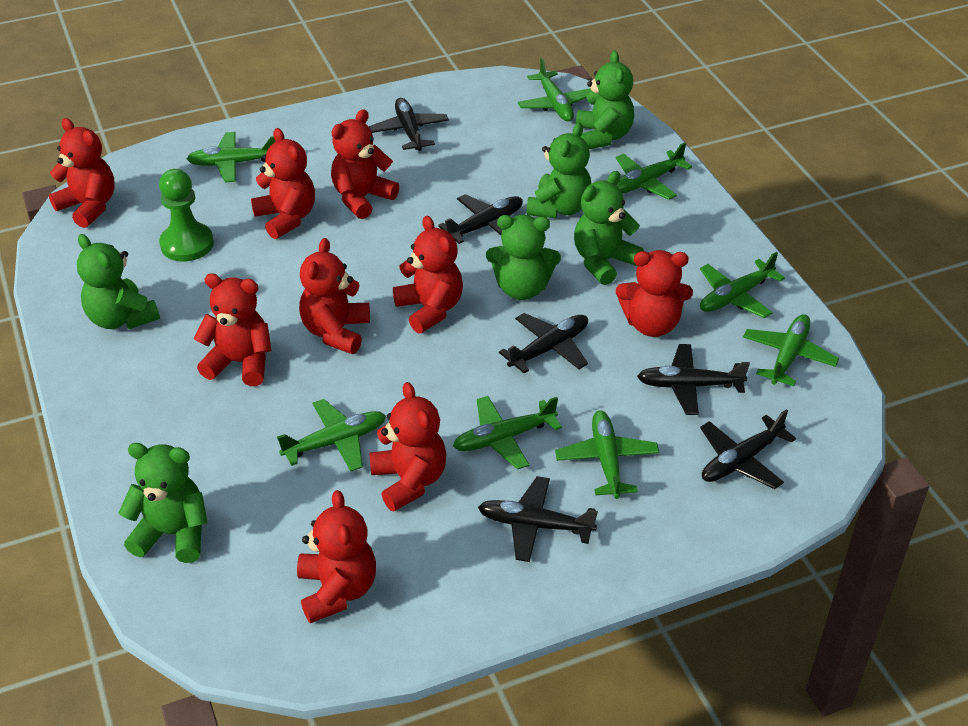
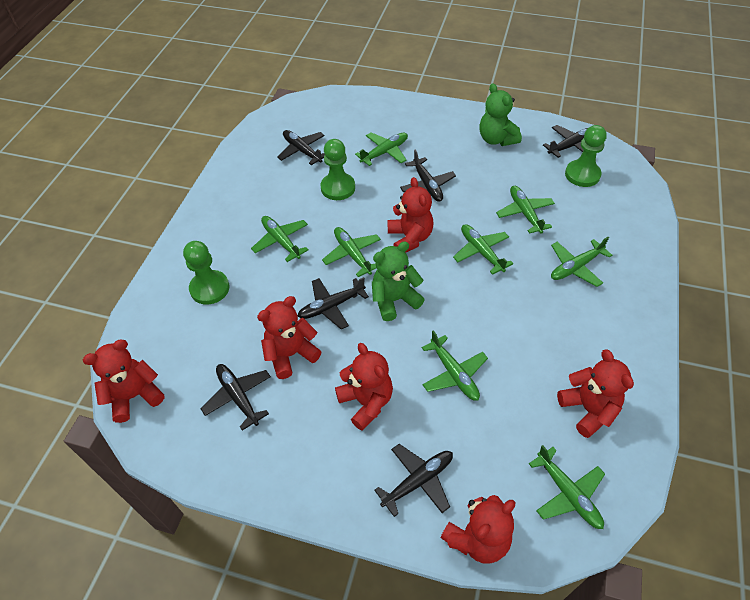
green pawn: [159,169,214,262] = 1 -> [183,241,229,305] [321,139,355,200] [565,125,607,187] = 3
green teddy bear: [77,234,160,329] [119,443,208,563] [486,215,561,300] [527,123,591,218] [574,171,644,285] [576,51,634,149] = 6 -> [372,241,425,321] [479,83,522,146] = 2
red teddy bear: [49,118,115,228] [194,274,271,386] [251,128,315,239] [297,490,376,623] [299,238,370,354] [331,109,399,219] [369,382,446,511] [393,216,463,333] [616,250,693,337] = 9 -> [83,339,164,423] [257,296,322,379] [335,343,393,431] [388,177,434,253] [440,495,515,564] [557,349,634,438] = 6

